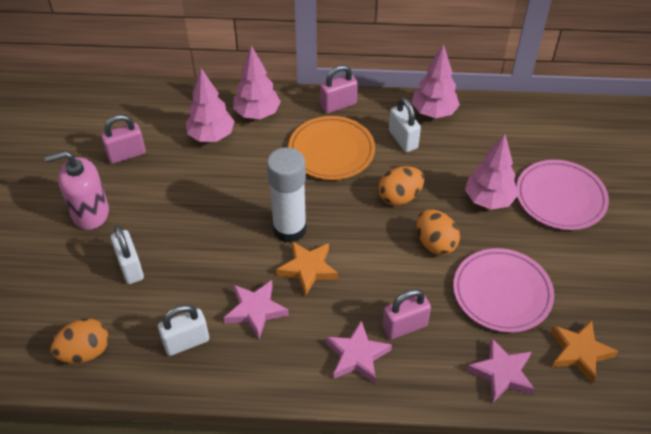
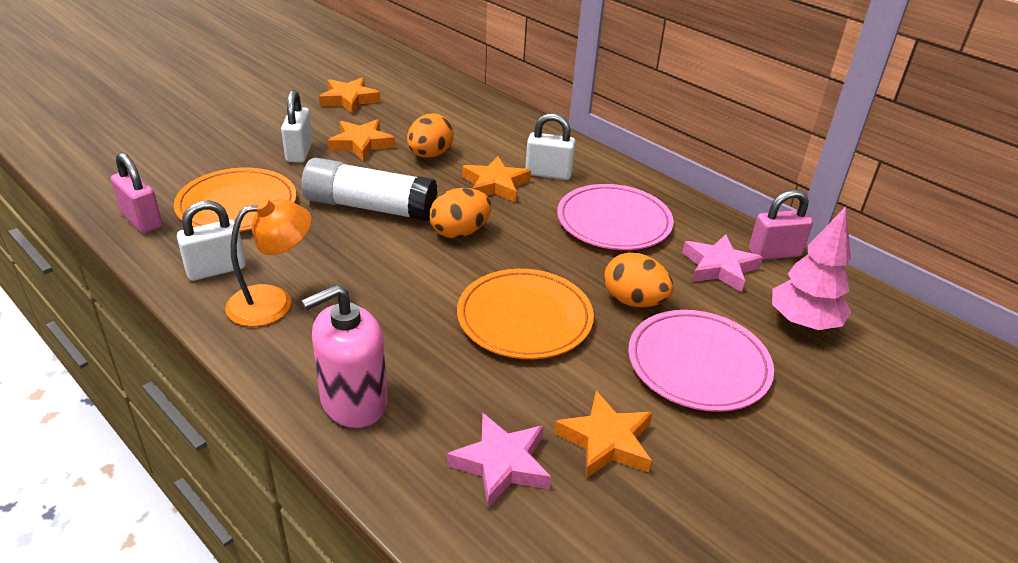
orange lamp: none = 0 -> [225,198,312,327] = 1
orange plate: [288,116,375,180] = 1 -> [174,168,297,232] [457,269,594,359] = 2
orange star: [276,241,338,296] [551,320,618,384] = 2 -> [319,77,380,114] [328,119,395,161] [462,156,531,202] [554,391,653,478] = 4
pink padlock: [101,114,146,164] [320,65,358,113] [382,289,431,339] = 3 -> [111,152,162,233] [749,189,813,260] = 2
pink star: [224,280,289,339] [326,321,392,383] [467,338,535,404] = 3 -> [447,413,551,508] [682,234,763,292] = 2
pink tree: [186,68,235,142] [233,46,281,119] [412,44,460,118] [465,134,518,210] = 4 -> [772,206,851,330] = 1

